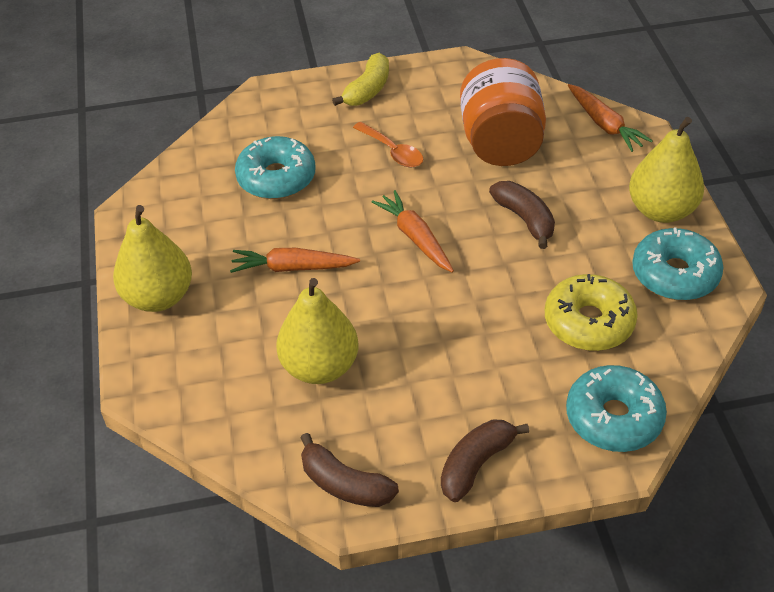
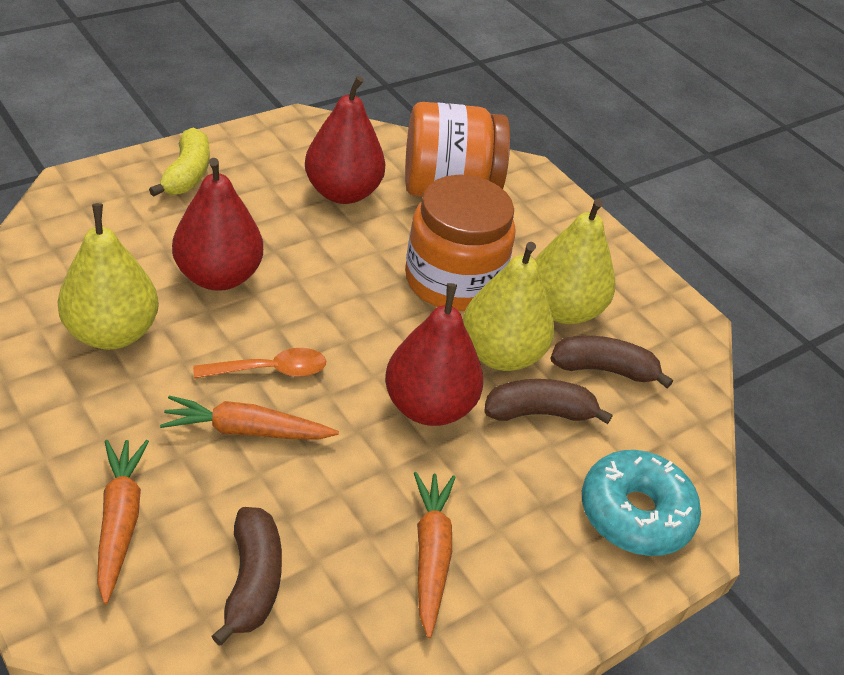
orange jar: [460,58,546,166] = 1 -> [405,102,510,197] [405,175,515,311] = 2
red pear: none = 0 -> [172,158,263,291] [305,76,385,204] [385,283,483,426] = 3
turquoise donut: [235,136,316,199] [566,365,667,452] [632,228,724,300] = 3 -> [582,450,701,556] = 1
yellow donut: [545,274,638,351] = 1 -> none = 0

